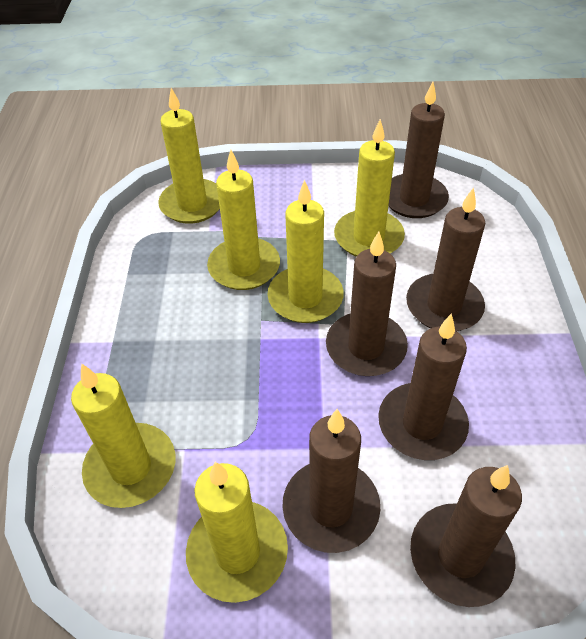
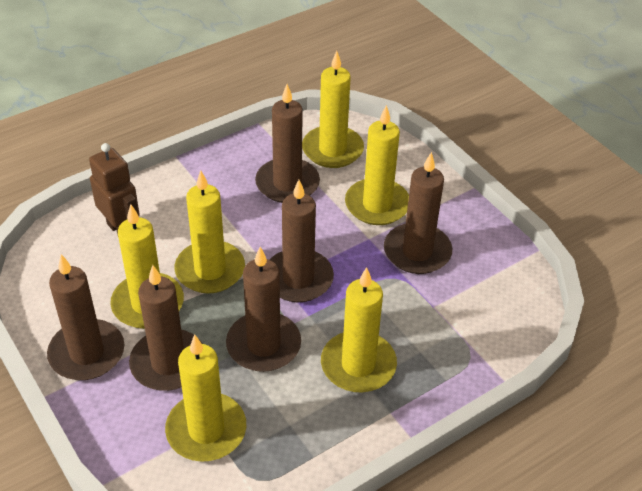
brown robot: none = 0 -> [89,143,140,235] = 1

